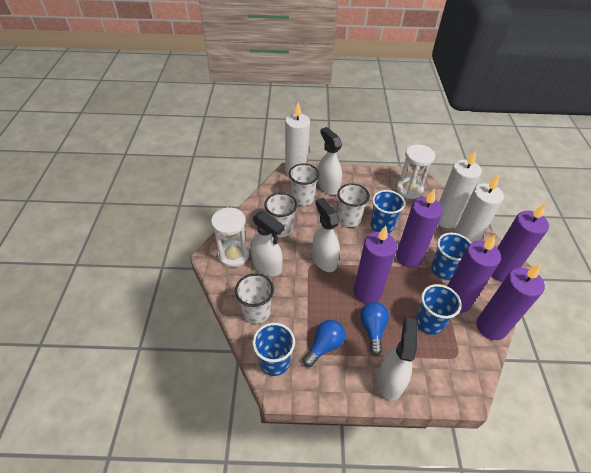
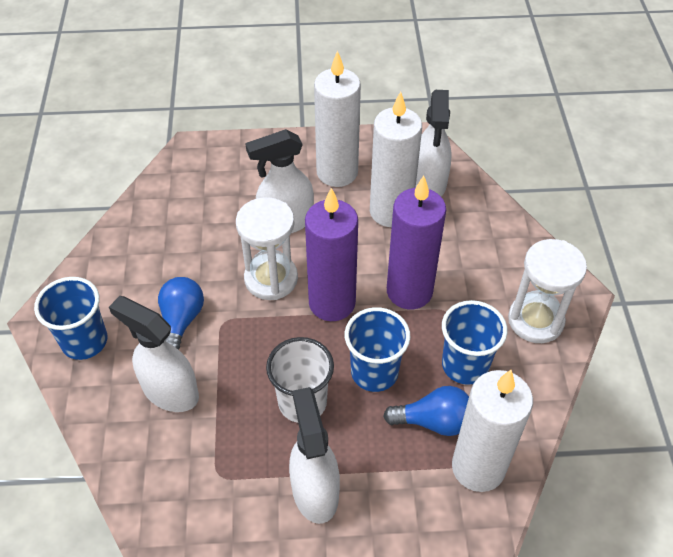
blue cup: [252,323,295,376] [371,190,405,233] [416,284,462,335] [431,233,471,279] = 4 -> [34,277,107,360] [345,307,410,392] [442,300,507,385] = 3
purple candle: [354,226,397,304] [396,189,443,268] [447,235,501,313] [477,264,545,340] [491,204,549,282] = 5 -> [305,188,358,321] [387,176,446,309] = 2
white cup: [235,273,274,324] [264,193,297,237] [289,163,320,206] [337,183,370,227] = 4 -> [266,337,334,423] = 1

